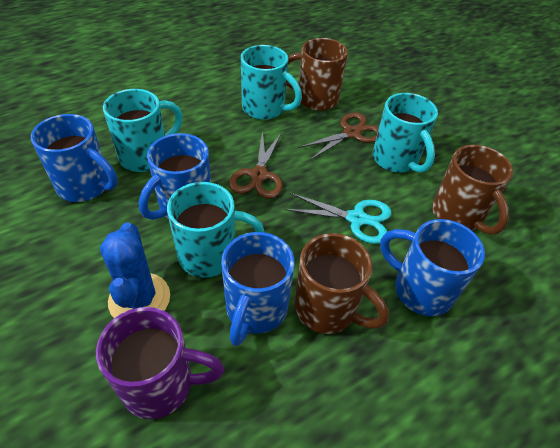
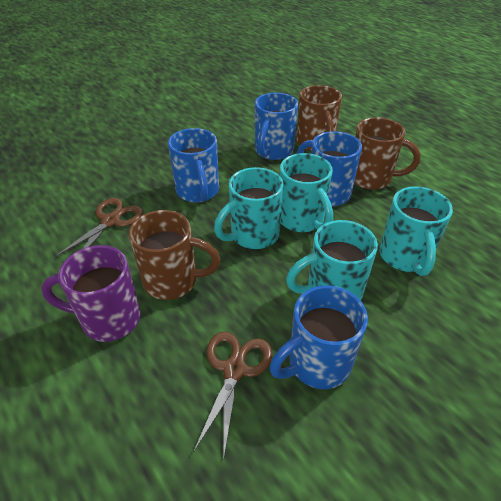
blue cactus: [100,222,170,318] = 1 -> none = 0
turquoise scissors: [284,193,391,244] = 1 -> none = 0

